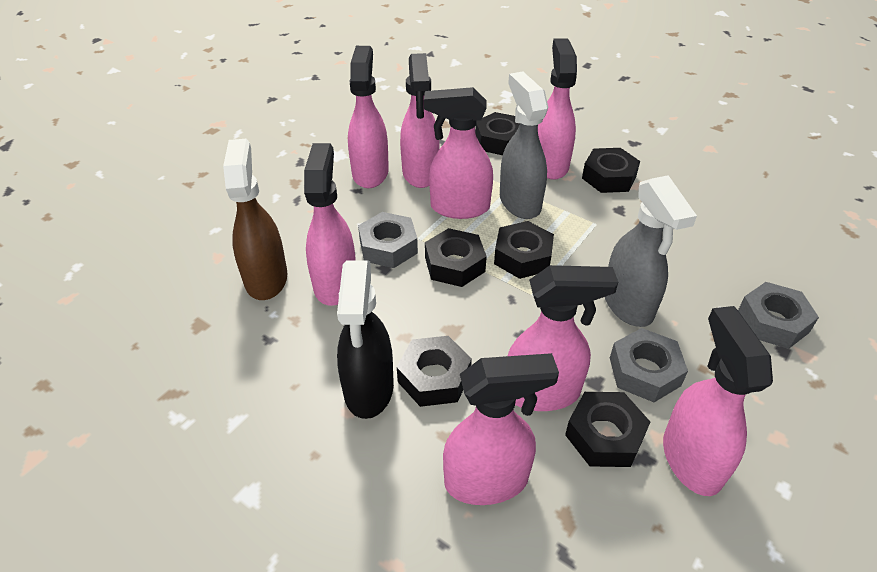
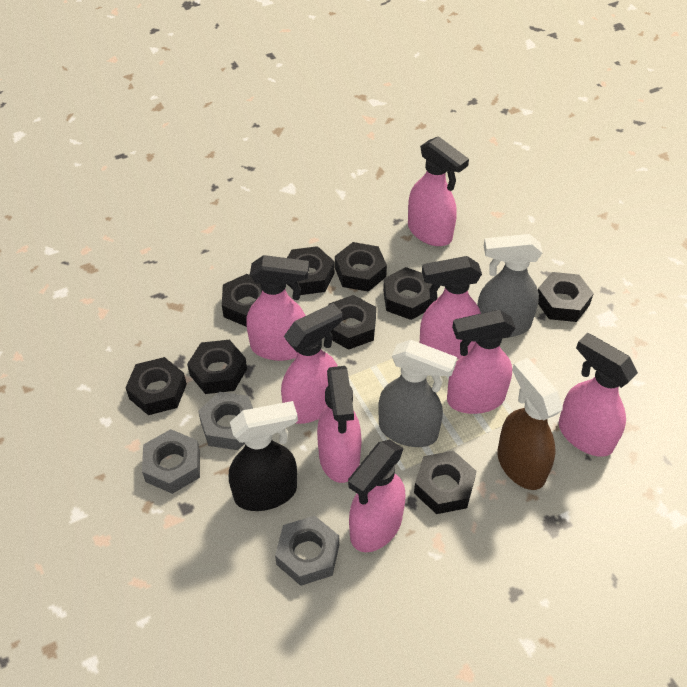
black nut: [397,336,472,407] [425,228,487,287] [475,112,520,155] [494,221,554,279] [565,392,650,467] [582,148,640,193] = 6 -> [125,357,187,415] [187,340,247,394] [222,274,262,327] [287,246,335,295] [328,295,376,350] [335,242,387,292] [383,267,434,320] [414,451,477,514] [538,272,594,322] = 9

